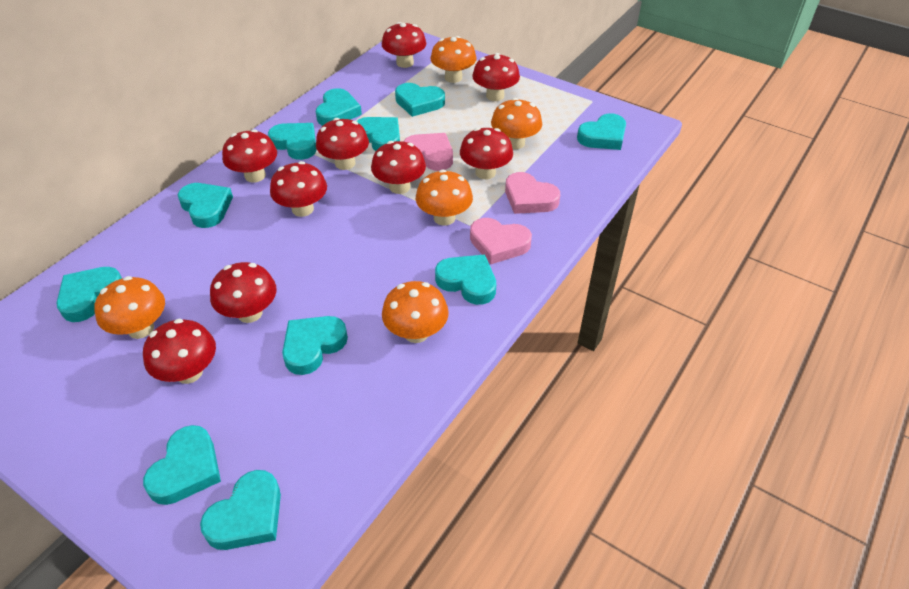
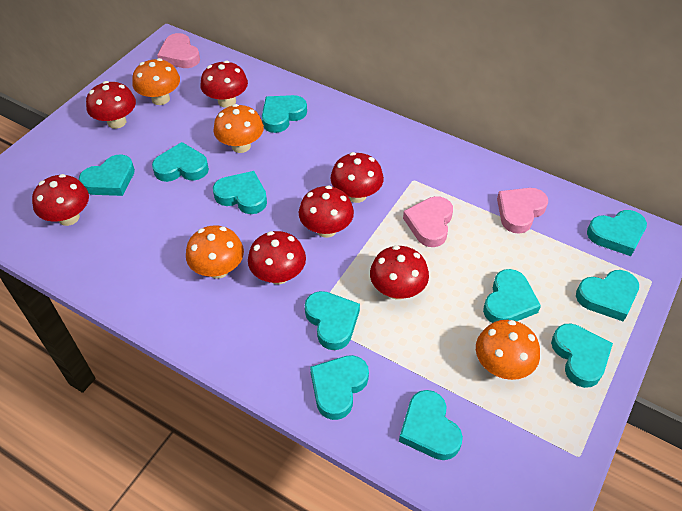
orange mushroom: [94,276,165,339] [382,281,449,343] [416,169,473,226] [431,36,476,83] [491,98,542,149] = 5 -> [132,58,180,105] [186,225,244,279] [213,104,264,153] [476,320,540,380] = 4
red mushroom: [143,319,216,384] [210,262,277,323] [222,129,277,183] [270,161,327,217] [316,118,369,170] [371,141,426,194] [382,22,426,68] [460,128,513,179] [472,53,520,101] = 9 -> [32,174,89,226] [86,81,136,129] [200,60,248,108] [248,231,306,284] [299,185,354,238] [330,152,384,203] [370,245,429,300] = 7

